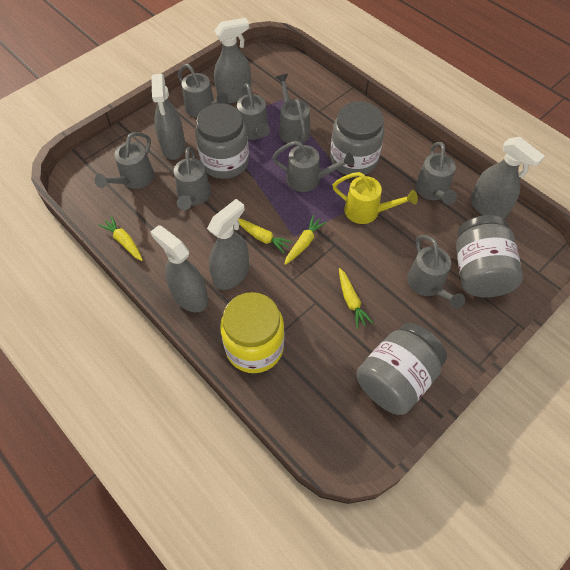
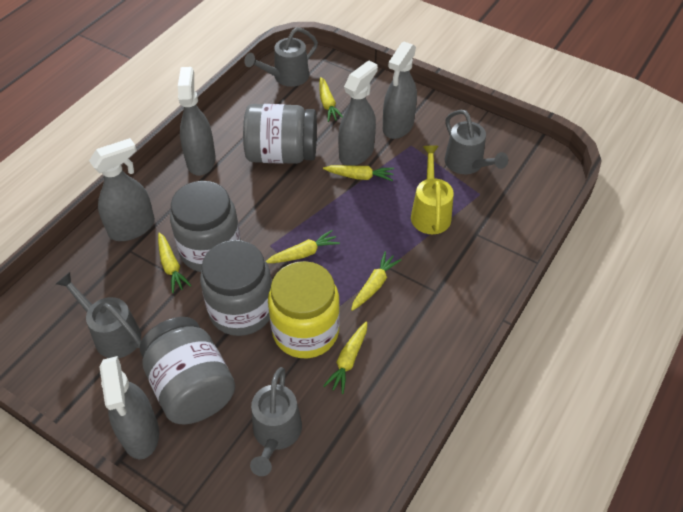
grey watering can: [95,132,154,189] [174,147,211,210] [178,64,229,118] [237,83,270,140] [272,141,354,192] [276,74,310,144] [407,235,465,309] [415,142,457,205] = 8 -> [56,272,141,358] [244,27,318,87] [250,367,302,476] [445,110,508,174] = 4
yellow carrot: [98,216,143,261] [238,219,292,253] [284,215,327,265] [339,268,373,329] = 4 -> [158,232,192,293] [266,230,340,263] [319,77,343,122] [323,165,394,181] [323,322,367,394] [351,251,402,311] = 6

